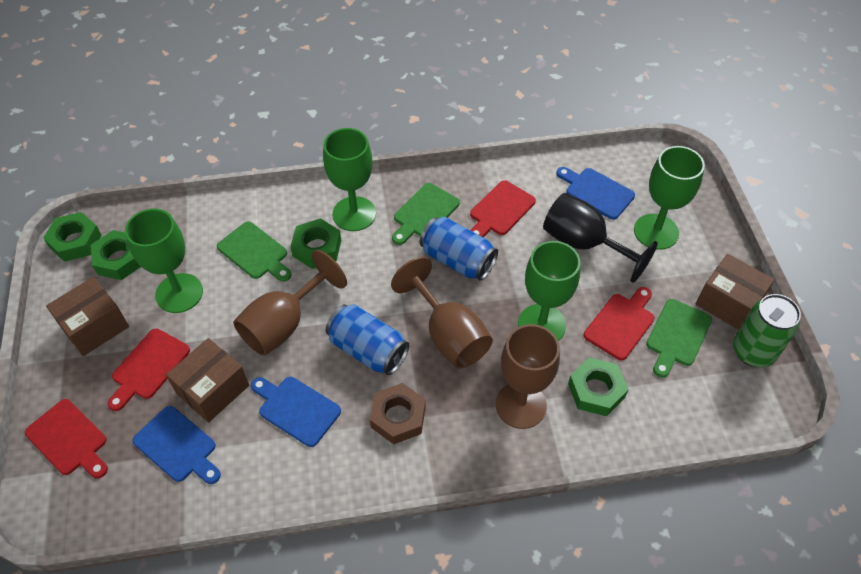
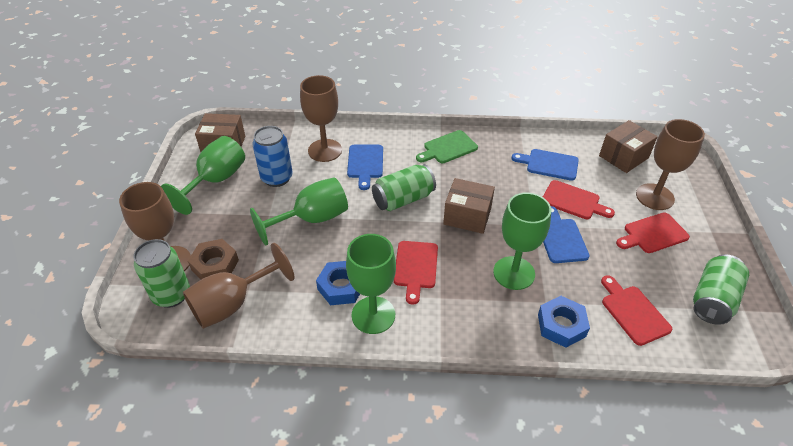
black goblet: [543,193,658,283] = 1 -> none = 0
blue can: [326,304,409,375] [420,217,498,281] = 2 -> [253,126,293,187] = 1
blue nut: none = 0 -> [316,261,360,305] [538,296,590,348] = 2
brown goblet: [233,250,347,356] [391,257,493,369] [496,324,560,429] = 3 -> [119,182,191,271] [183,243,295,329] [300,75,342,162] [636,119,705,210] = 4
green can: [733,294,801,367] = 1 -> [133,239,190,308] [372,164,436,211] [693,254,749,325] = 3
green cutting board: [217,222,292,282] [392,183,460,245] [646,299,712,378] = 3 -> [416,130,478,163] = 1
green nut: [43,212,102,262] [91,230,141,280] [290,218,341,269] [568,357,629,416] = 4 -> none = 0

